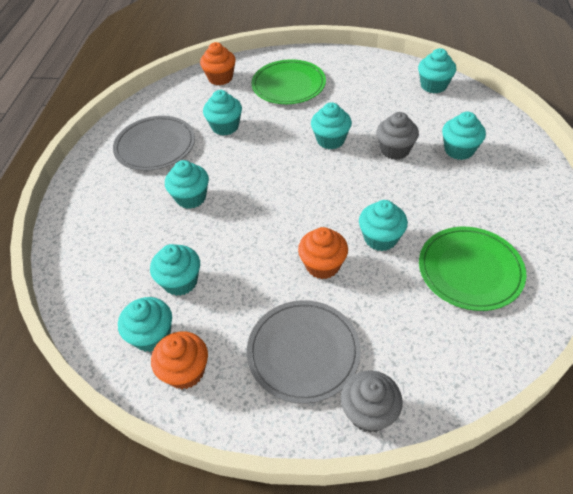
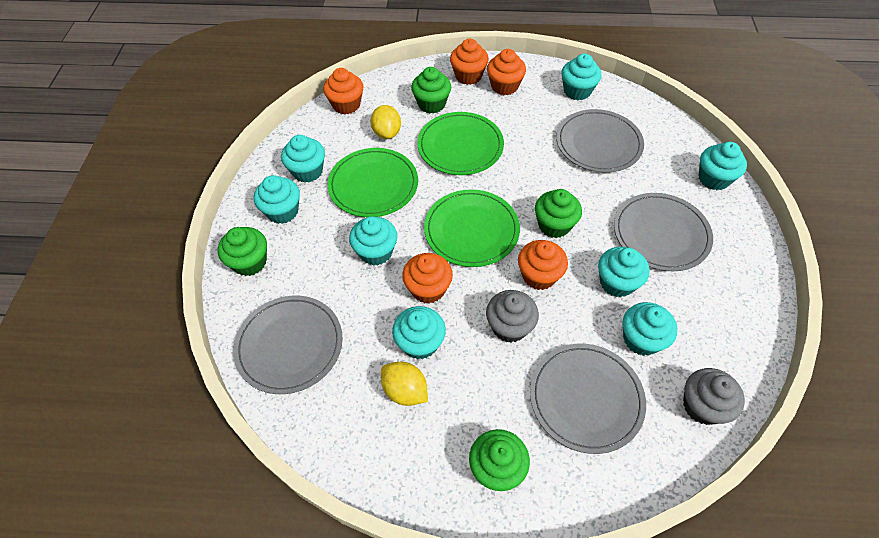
green cupcake: none = 0 -> [218,227,267,276] [411,67,451,114] [469,429,530,491] [535,189,582,238] = 4
green plate: [252,59,326,104] [419,227,526,311] = 2 -> [328,148,418,217] [417,112,504,175] [424,189,520,267] = 3
grey plate: [113,116,195,171] [247,300,361,404] = 2 -> [233,296,343,394] [530,344,646,454] [556,109,644,173] [614,193,713,271] = 4
orange cupcake: [151,331,208,389] [200,42,236,85] [298,227,348,279] = 3 -> [323,68,364,114] [402,253,453,304] [450,39,489,85] [487,49,526,95] [518,240,568,290] = 5
yellow lemon: none = 0 -> [370,105,401,139] [381,362,428,406] = 2

